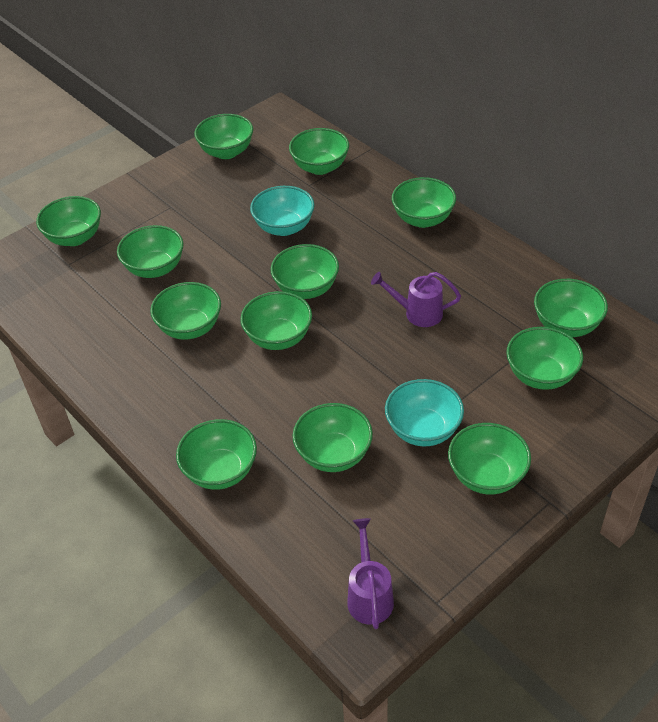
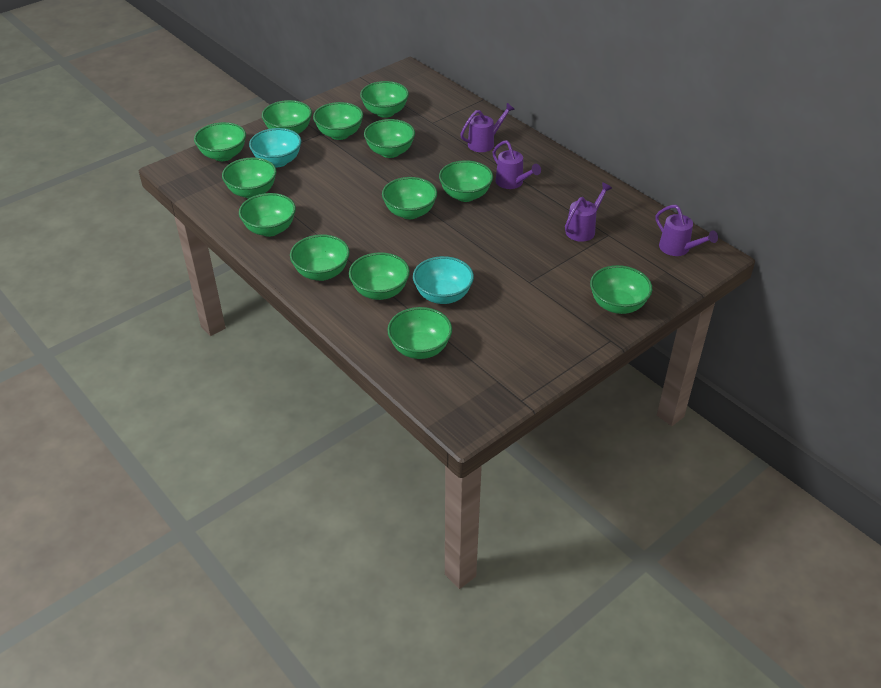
purple watering can: [347,518,394,629] [371,272,461,327] = 2 -> [460,103,515,152] [493,140,541,189] [565,182,612,242] [656,205,718,256] = 4

